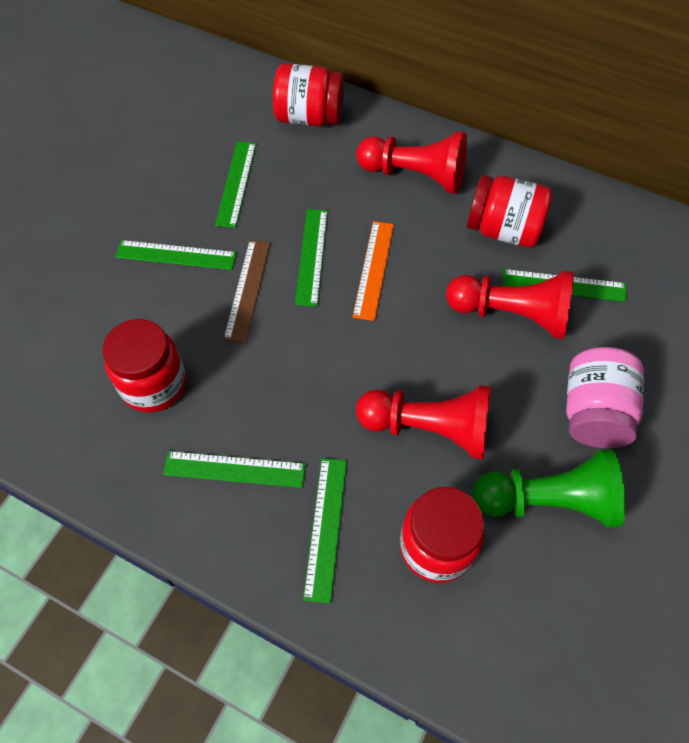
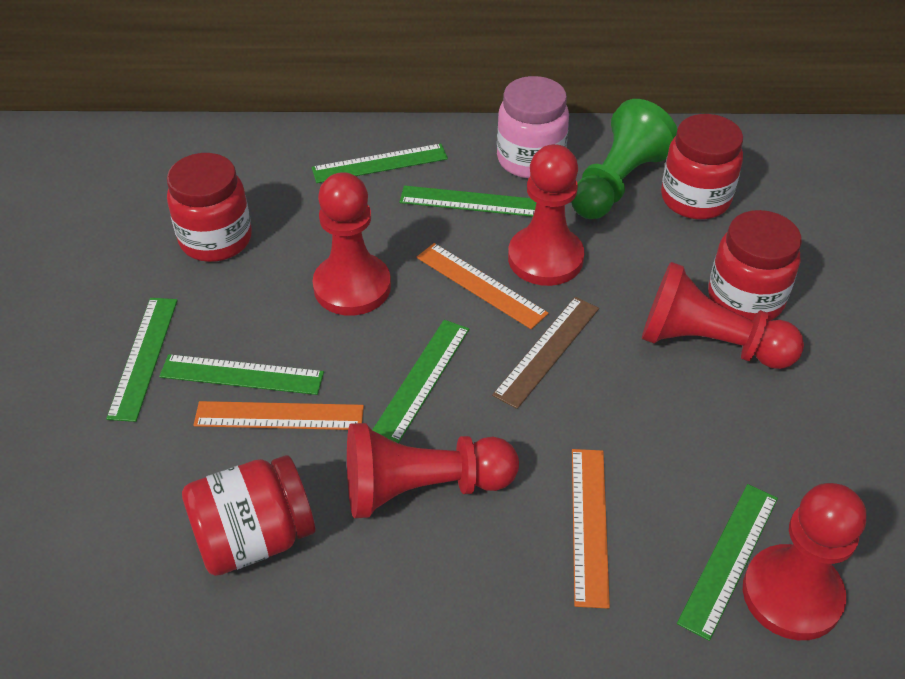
orange ruler: [353,221,394,321] = 1 -> [194,401,364,430] [417,243,549,329] [572,449,610,609] = 3
red pawn: [356,131,467,194] [356,385,491,459] [446,271,574,339] = 3 -> [312,172,391,316] [347,423,519,518] [508,144,584,286] [642,262,804,369] [743,483,866,640] = 5

